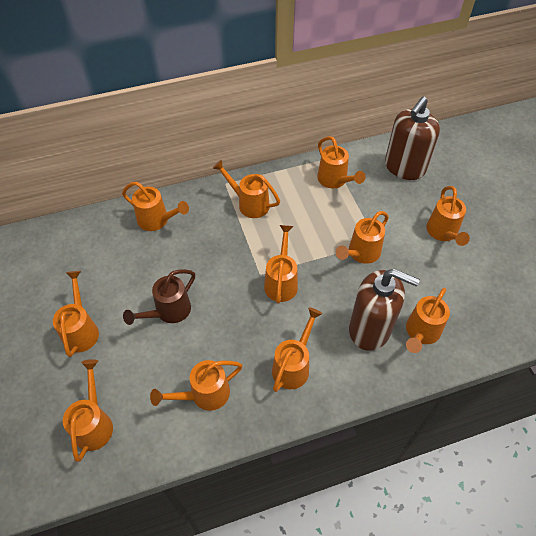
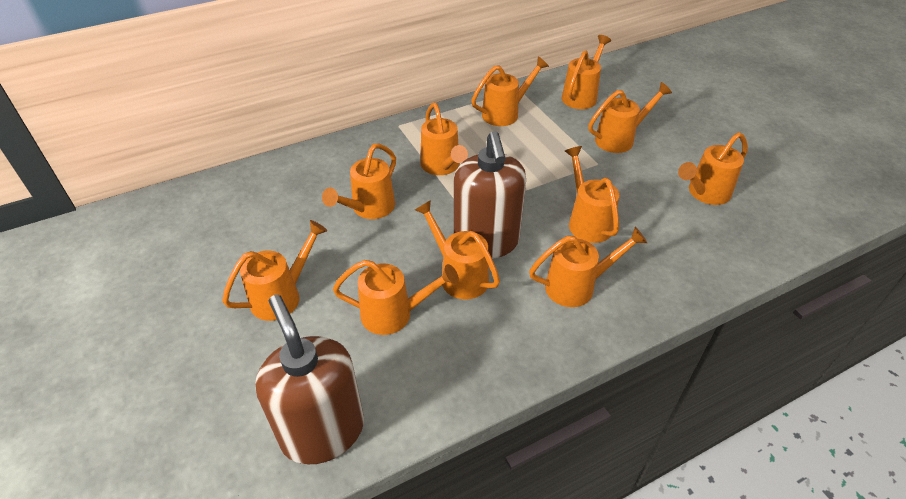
brown watering can: [123,269,195,325] = 1 -> none = 0

